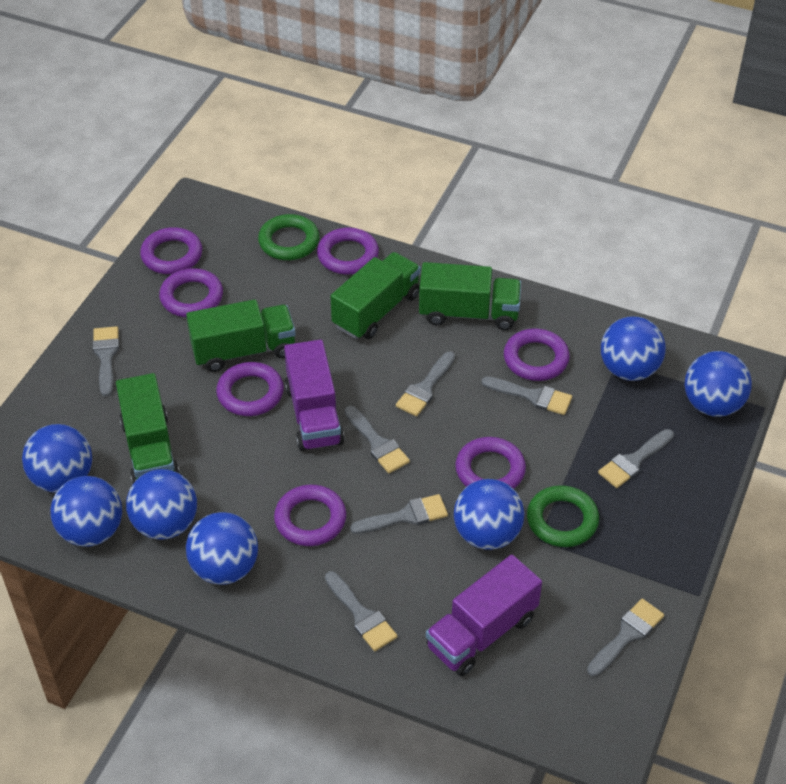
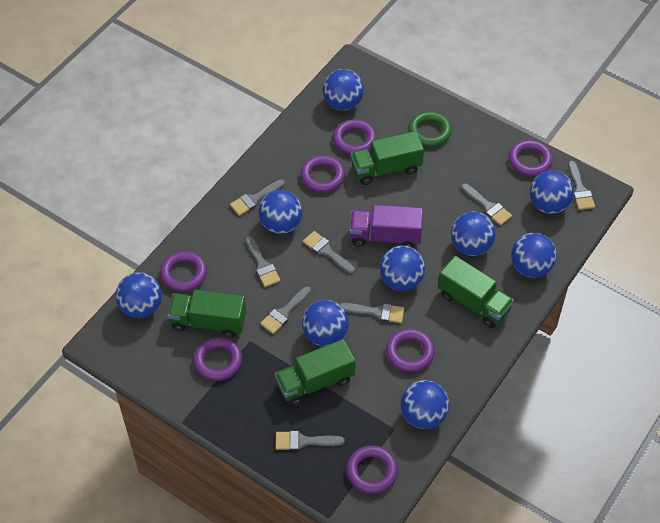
blue ball: [22,424,92,493] [50,476,122,547] [126,469,197,540] [186,512,258,585] [454,479,525,550] [601,316,666,381] [684,351,752,417] = 7 -> [116,272,162,318] [258,190,303,234] [302,300,349,346] [323,69,364,110] [380,245,425,291] [401,380,449,429] [451,211,496,256] [511,233,557,278] [530,170,574,214] = 9
green ring: [258,214,320,260] [527,485,599,547] = 2 -> [408,111,452,147] = 1
purple truck: [284,340,344,451] [426,555,542,676] = 2 -> [350,205,423,248] = 1

